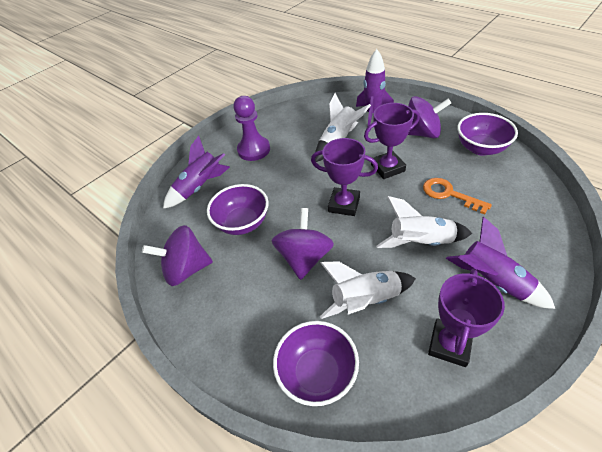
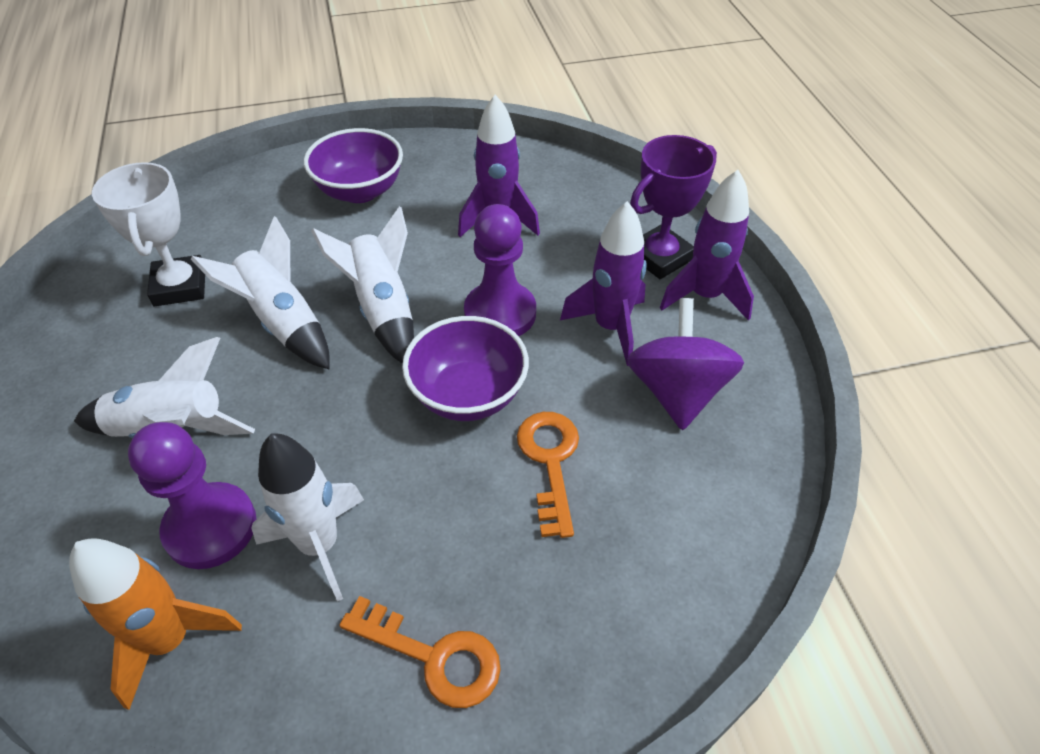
orange key: [423,178,492,215] = 1 -> [339,596,501,708] [517,412,579,538] = 2
orange rocket: none = 0 -> [69,539,242,710] = 1
purple bowl: [207,184,269,235] [273,321,359,406] [457,113,518,156] = 3 -> [304,128,403,203] [402,316,529,421] = 2
purple pawn: [234,96,270,161] = 1 -> [128,422,256,569] [464,204,536,336] = 2
purple spinning top: [142,225,213,286] [272,208,334,280] [408,96,451,138] = 3 -> [627,298,744,430] = 1
purple trophy: [311,138,378,216] [364,103,420,179] [428,269,505,367] = 3 -> [630,135,717,279] = 1
white rocket: [315,93,371,162] [320,261,416,319] [376,196,472,248] = 3 -> [74,337,255,438] [191,216,330,369] [251,433,364,601] [311,206,414,364] = 4
white trophy: none = 0 -> [92,162,205,306] = 1

